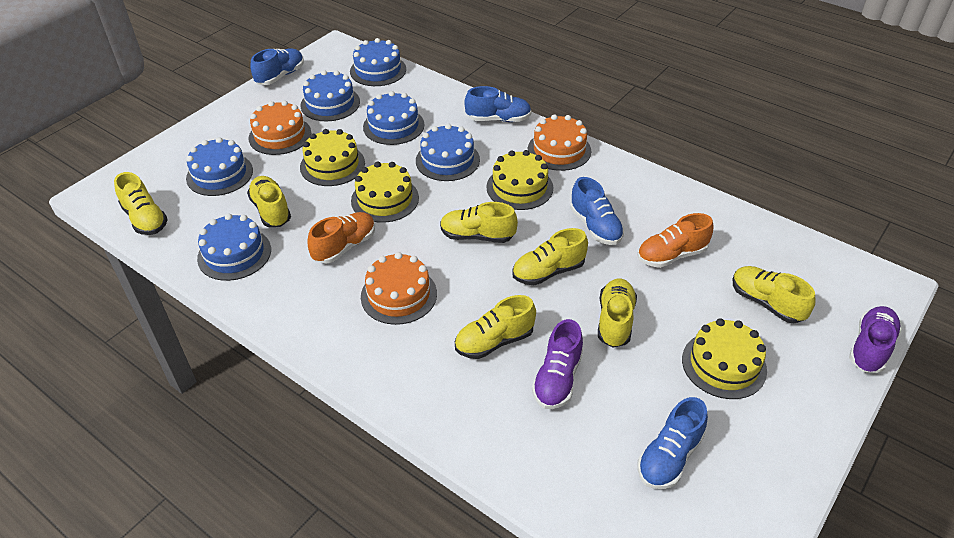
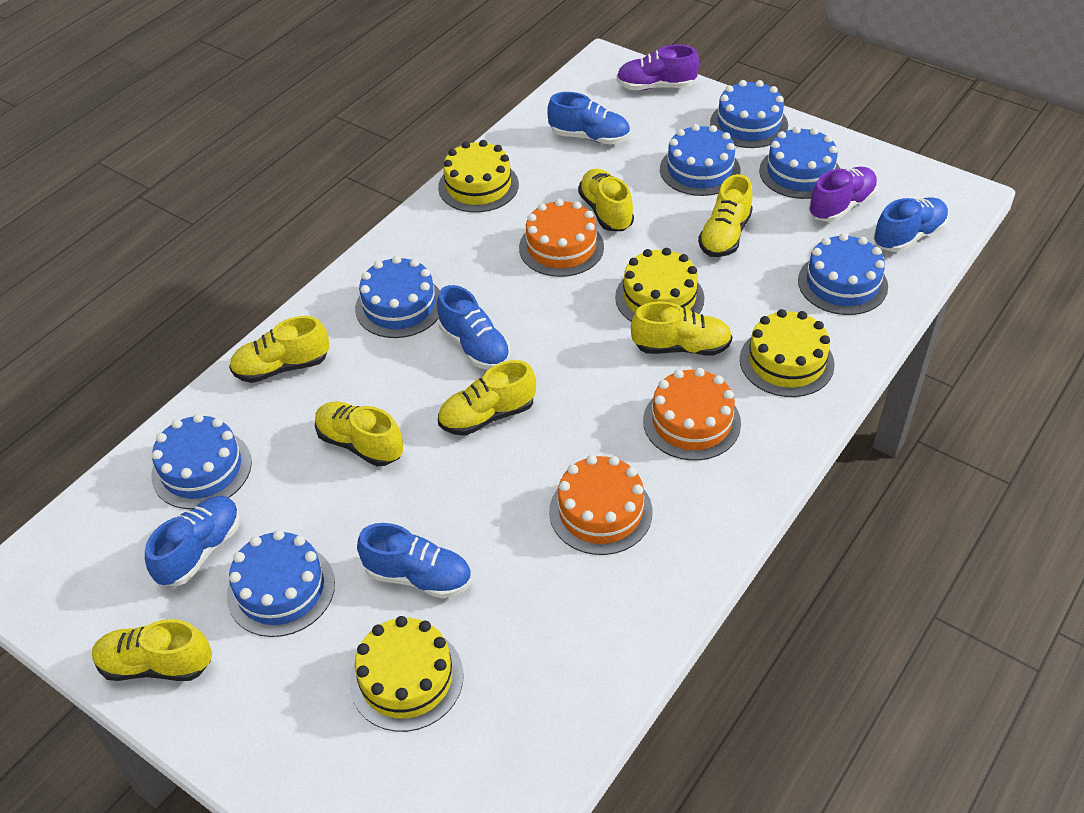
blue cake: [186,137,253,196] [197,213,271,281] [300,70,360,121] [350,38,406,86] [363,91,424,145] [416,124,480,181] = 6 -> [151,414,252,509] [227,530,335,637] [355,256,440,338] [660,124,740,196] [710,80,788,148] [759,126,840,199] [798,233,888,315] = 7
blue shoe: [250,48,304,85] [464,86,532,122] [570,177,624,245] [637,397,708,489] = 4 -> [145,496,240,586] [357,523,472,598] [437,285,511,369] [547,92,630,144] [873,197,948,252] = 5
orange shoe: [307,212,375,263] [637,213,713,268] = 2 -> none = 0

